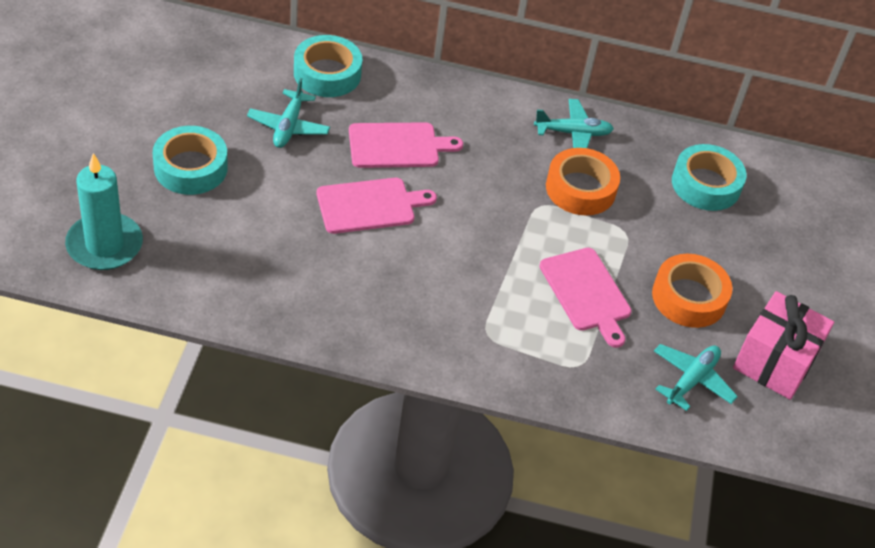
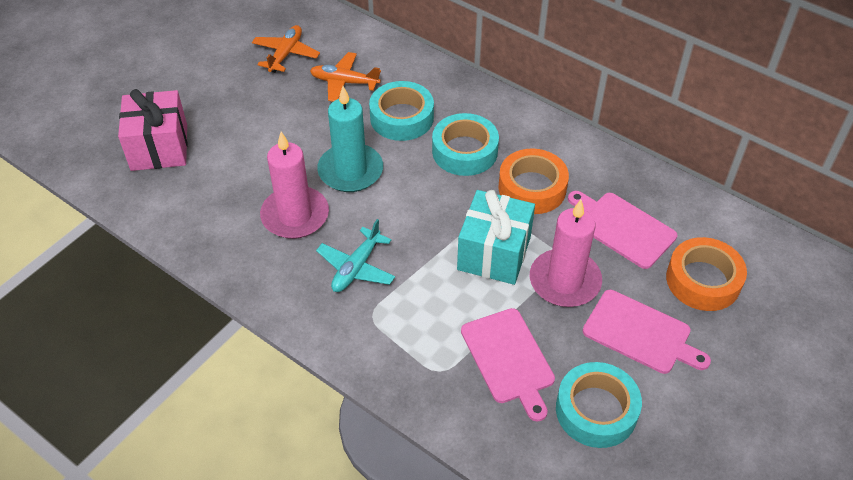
orange plane: none = 0 -> [252,25,320,73] [310,52,381,102] = 2
pink candle: none = 0 -> [260,132,329,239] [530,199,602,307] = 2
turquoise gift: none = 0 -> [457,190,535,285] = 1
turquoise plane: [247,78,330,148] [534,99,614,148] [654,344,738,411] = 3 -> [316,219,395,292] = 1

